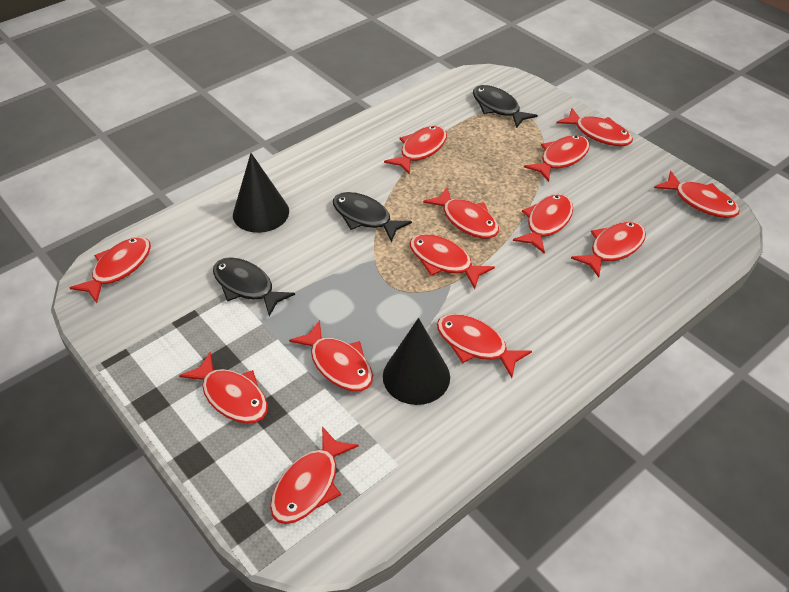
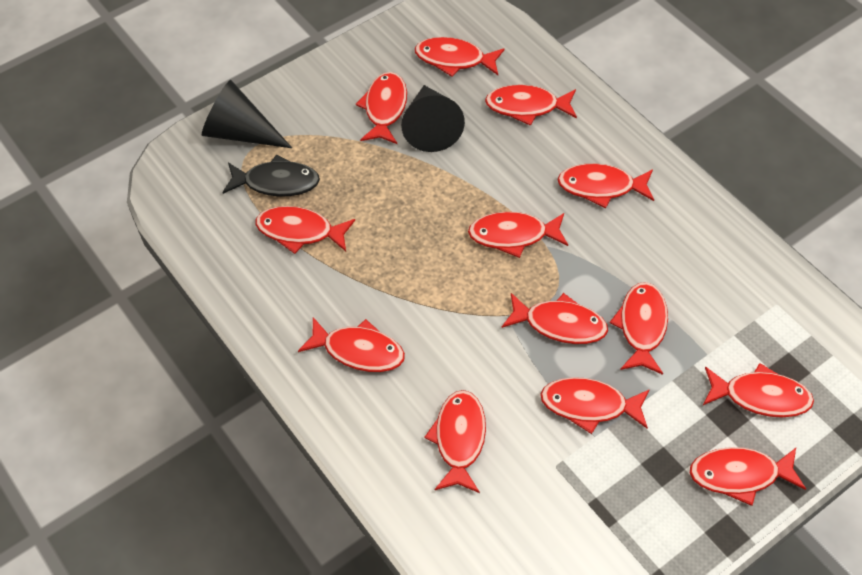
black fish: [213,257,295,316] [333,192,412,242] [473,85,538,128] = 3 -> [222,155,320,197] = 1

